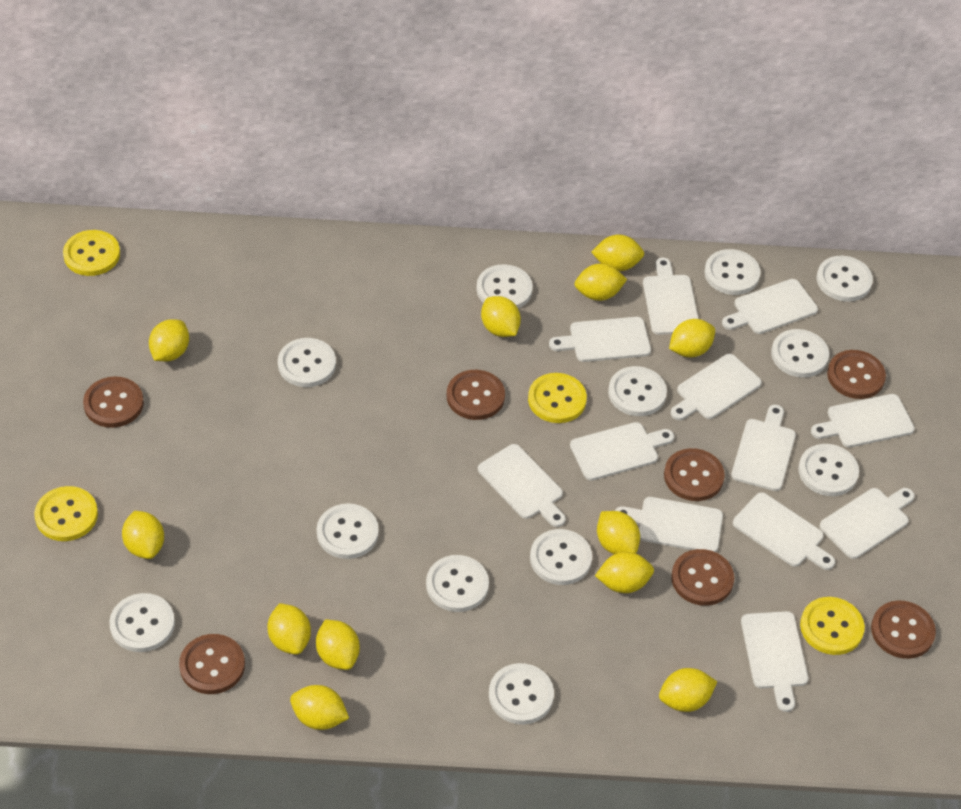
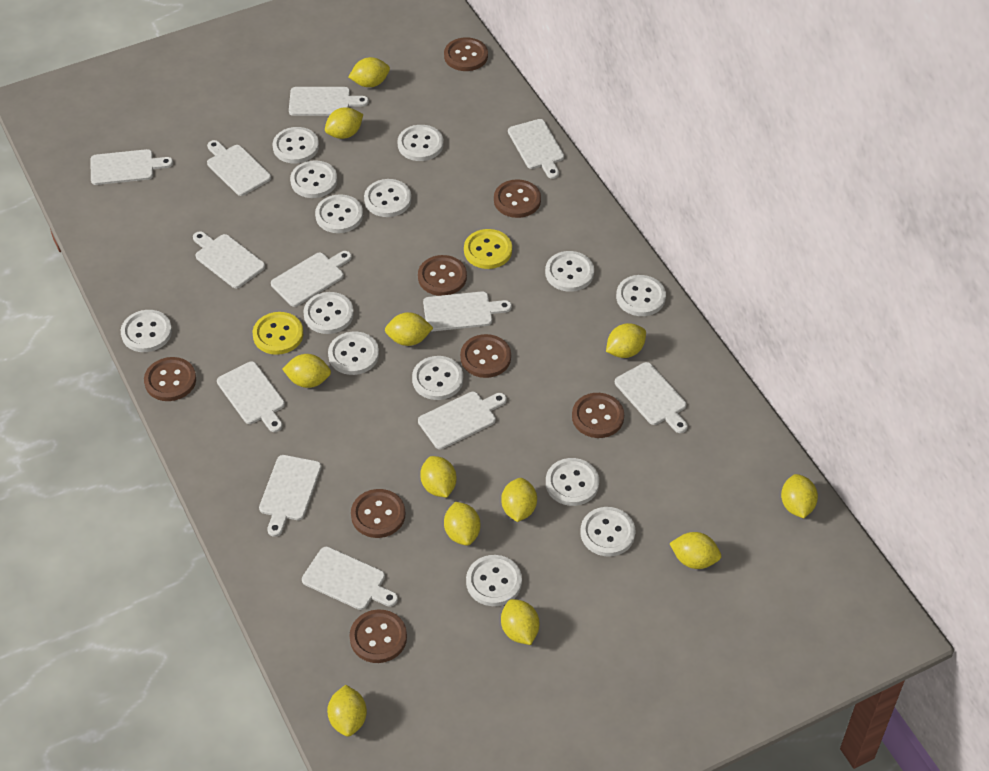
brown button: [83,376,144,428] [179,634,245,694] [447,370,505,420] [664,448,725,501] [671,549,734,606] [827,350,886,399] [871,600,936,659] = 7 -> [144,357,196,401] [350,609,407,663] [351,489,405,538] [418,255,467,296] [444,38,488,71] [460,334,511,378] [494,179,541,218] [572,393,624,438] = 8
white button: [109,593,175,652] [278,338,336,387] [317,503,379,559] [426,555,489,612] [476,264,533,309] [489,663,554,724] [530,529,592,585] [608,366,667,416] [704,249,761,295] [771,329,829,378] [798,444,859,496] [817,256,873,302] = 12 -> [121,310,172,352] [273,127,319,164] [290,160,338,198] [303,292,354,334] [315,194,363,233] [328,332,379,375] [364,179,412,217] [398,125,444,161] [412,356,463,400] [466,555,522,606] [545,251,594,292] [546,458,599,506] [580,507,635,557] [616,275,666,316] = 14
yellow button: [34,486,98,541] [63,230,120,276] [528,373,587,423] [800,597,865,655] = 4 -> [253,312,303,355] [464,229,512,269] = 2

